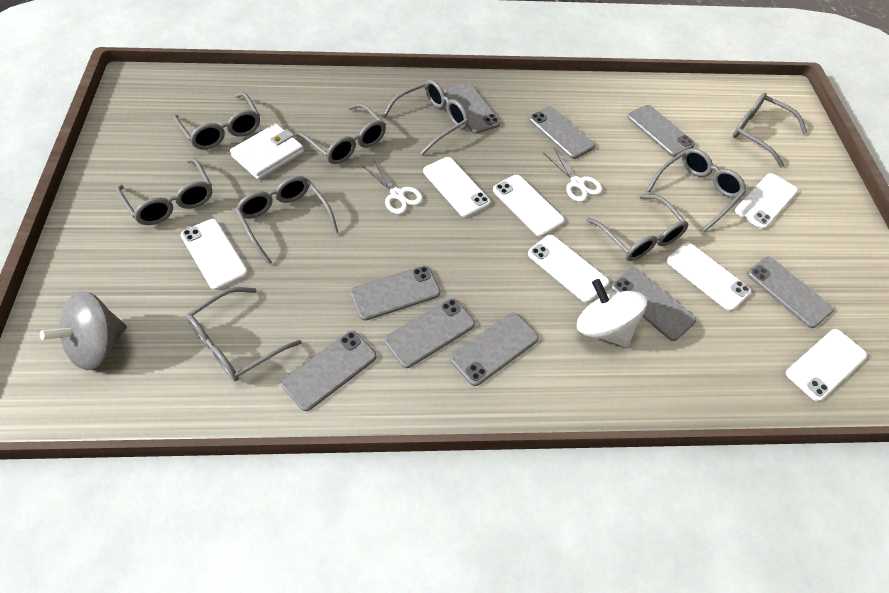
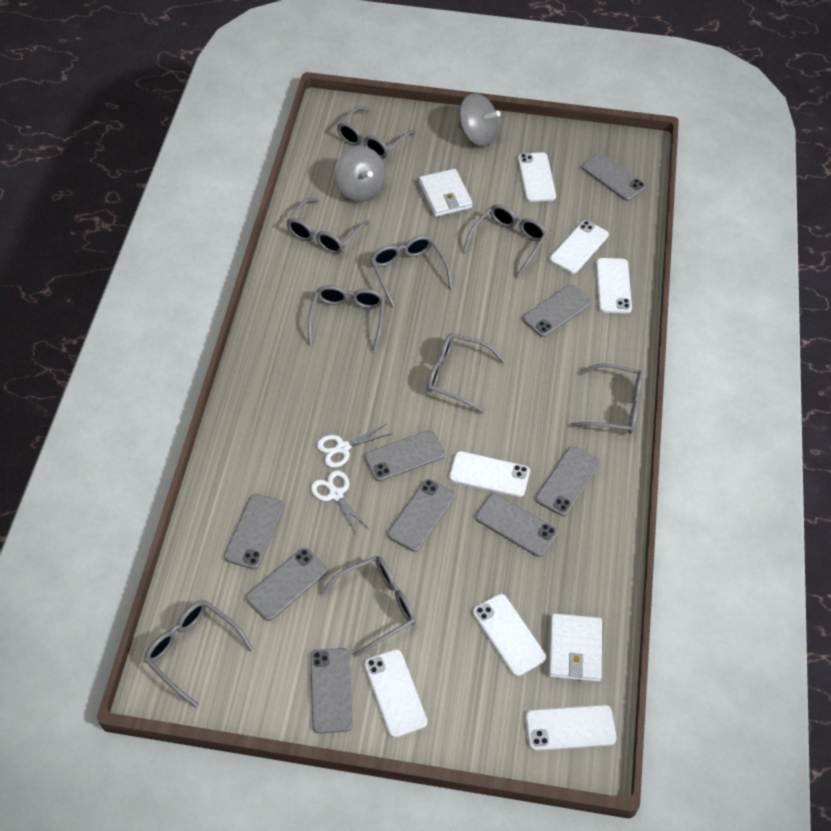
grey spinning top: [40,291,127,370] = 1 -> [334,146,386,202] [458,93,500,146] = 2
white spinning top: [577,279,647,347] = 1 -> none = 0
white wallet: [230,124,304,180] = 1 -> [419,169,472,217] [549,613,602,682] = 2

